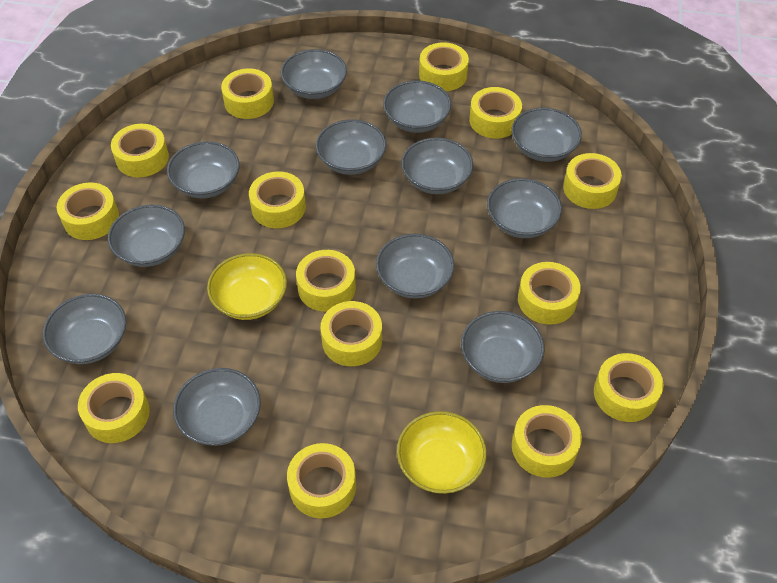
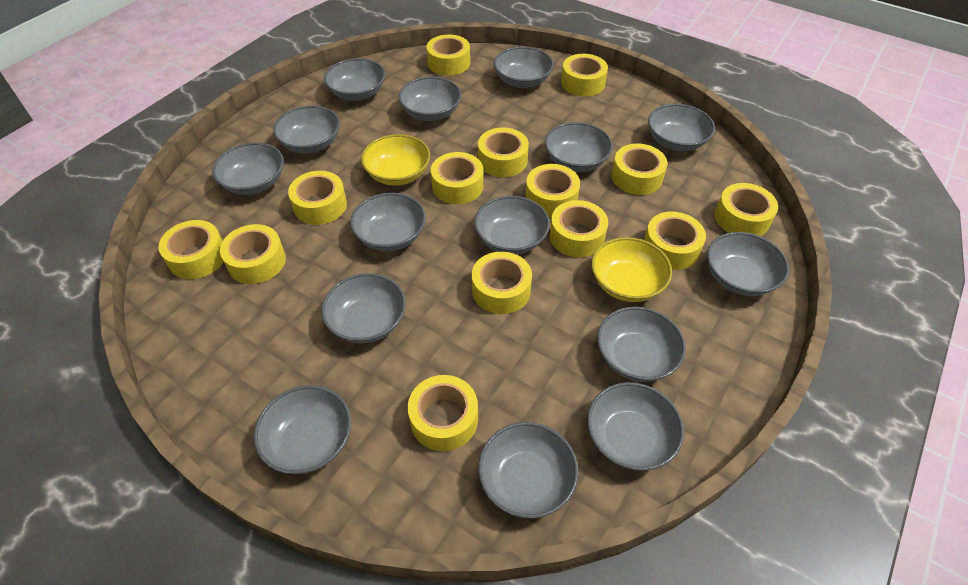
grey bowl: [43,294,126,364] [108,204,185,267] [167,141,240,198] [173,368,261,446] [281,49,347,99] [316,119,386,175] [376,234,454,299] [383,80,451,133] [401,138,473,194] [461,311,544,383] [487,178,562,238] [512,107,582,162] = 12 -> [212,143,284,195] [254,385,351,474] [273,106,340,153] [321,273,406,343] [324,58,385,101] [350,193,426,251] [398,77,461,121] [474,196,550,255] [478,422,579,519] [494,46,553,88] [545,122,613,172] [587,382,684,471] [597,306,686,382] [648,104,715,151] [707,232,789,296] = 15

